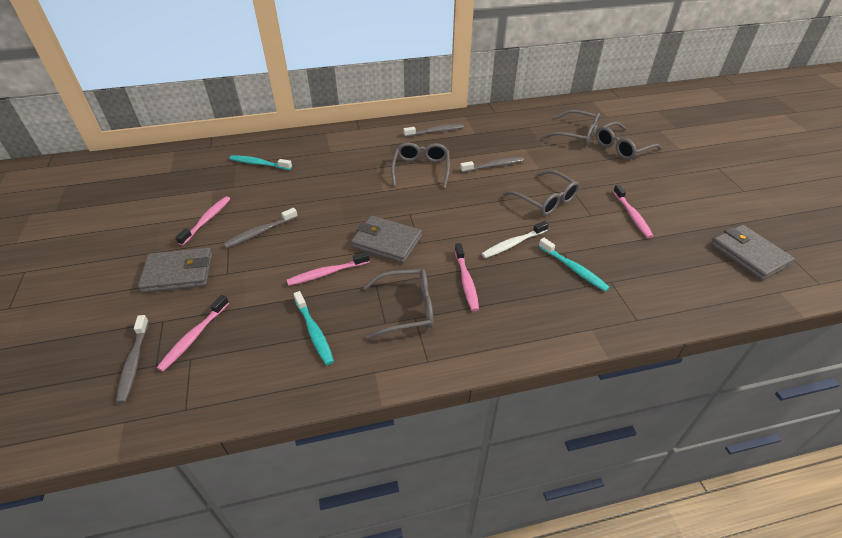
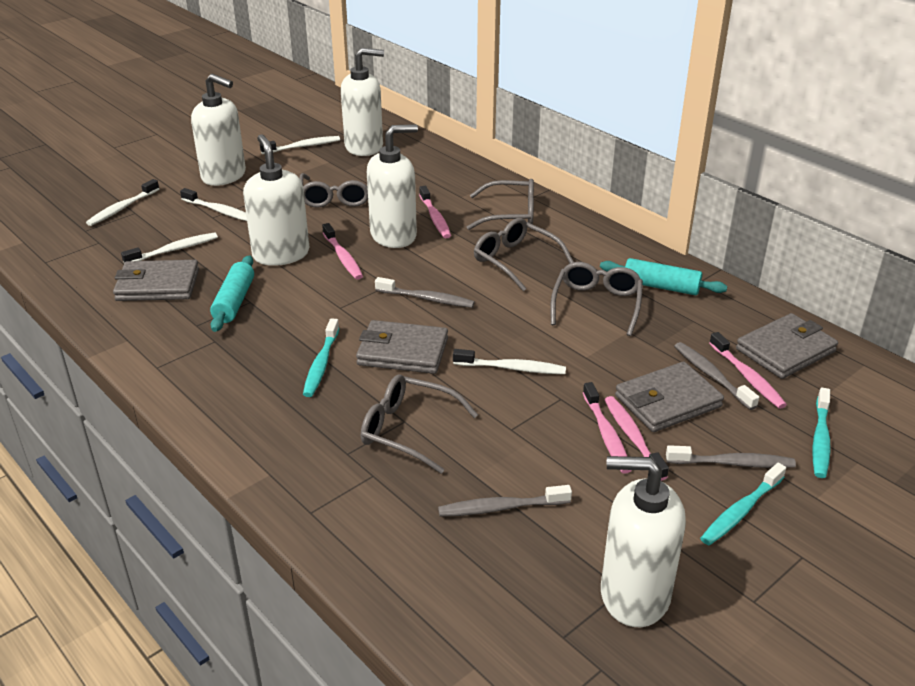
grey wallet: [138,248,213,293] [351,216,422,263] [711,225,795,281] = 3 -> [113,260,199,301] [356,320,448,374] [615,362,724,432] [736,313,838,379] = 4
turquoise rolling pin: none = 0 -> [210,255,254,332] [600,258,727,295] = 2
white soap dispenser: none = 0 -> [191,74,246,186] [243,134,309,266] [341,48,384,156] [367,124,418,248] [601,456,686,627] = 5
white toothbrush: [481,221,549,258] = 1 -> [86,179,159,226] [121,233,218,263] [180,188,247,221] [260,136,340,154] [453,349,566,374] = 5

